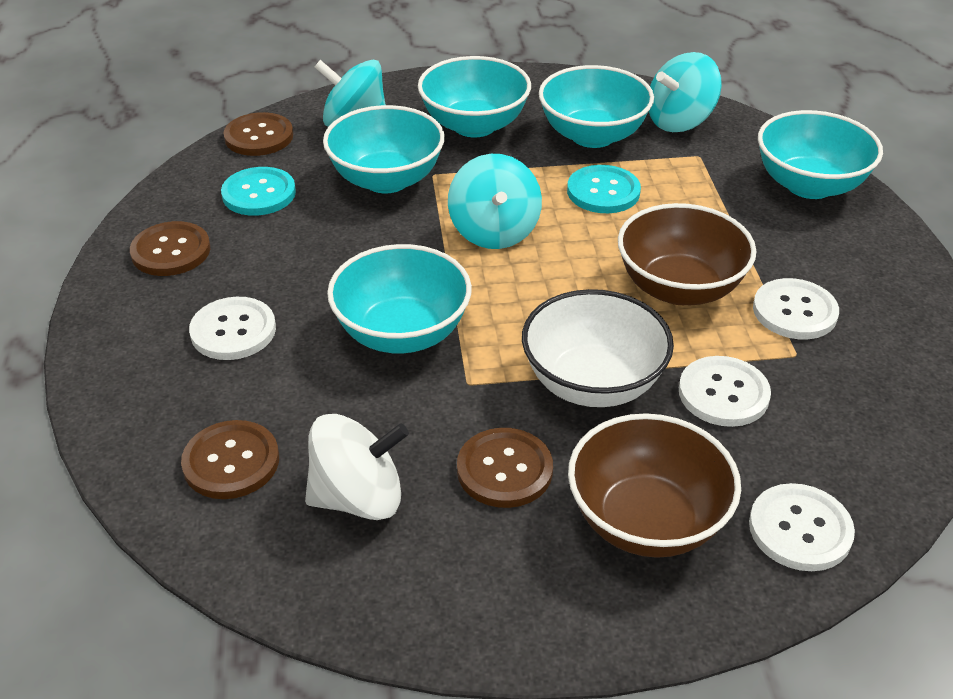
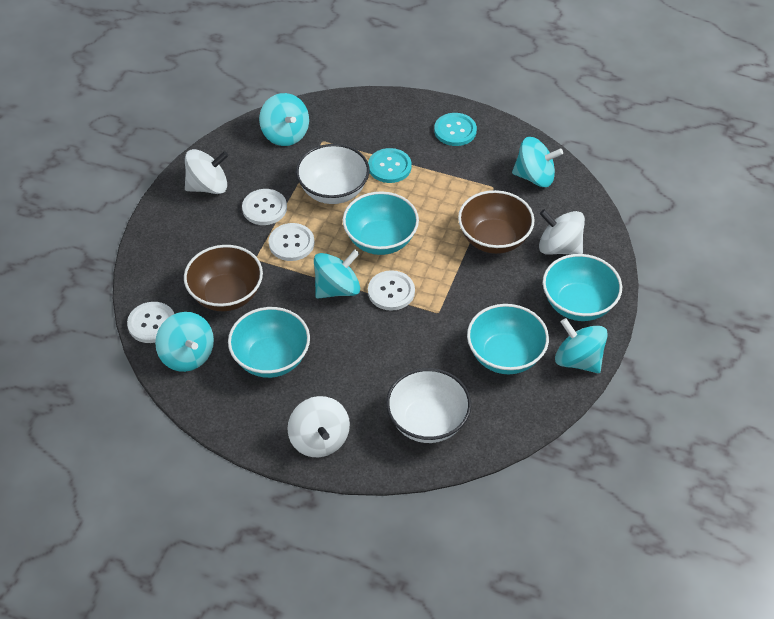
brown button: [130,221,210,276] [181,420,279,499] [224,112,293,156] [457,428,553,508] = 4 -> none = 0
turquoise bowl: [323,105,445,193] [327,244,472,354] [418,56,531,137] [539,65,654,148] [758,110,883,199] = 5 -> [228,307,310,378] [343,191,419,255] [467,304,549,374] [543,254,622,321] = 4
turquoise spinning top: [315,60,386,127] [448,154,542,249] [649,52,722,132] = 3 -> [155,312,214,372] [259,93,309,146] [314,250,360,299] [512,137,563,187] [555,318,608,373] = 5
white bowl: [522,289,674,407] = 1 -> [296,144,370,204] [386,368,471,443] = 2
white spinning top: [305,414,409,520] = 1 -> [185,149,228,194] [287,396,350,457] [539,210,585,255] = 3

